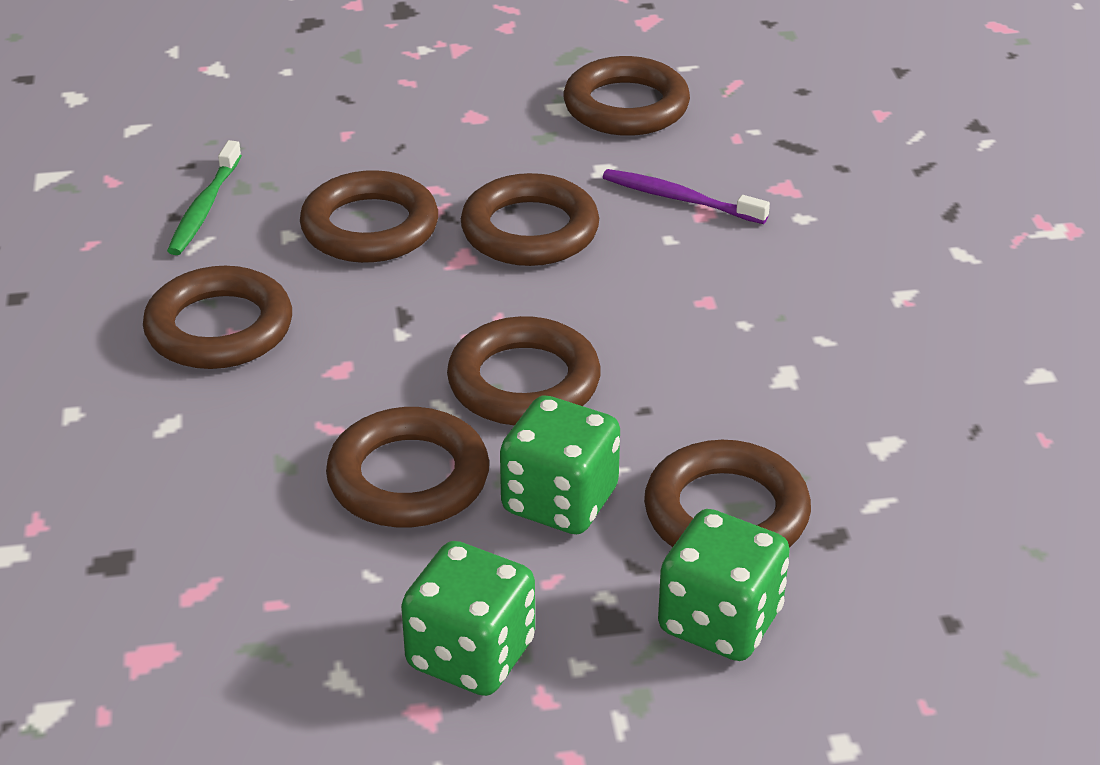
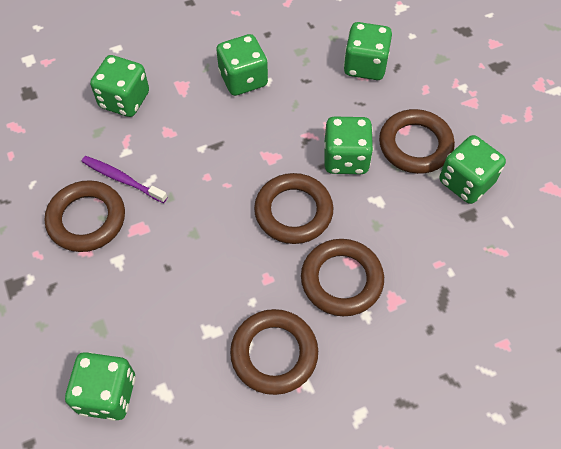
brown ring: [143,266,292,369] [300,170,438,263] [326,407,489,527] [447,316,601,426] [461,173,599,266] [564,56,690,136] [644,440,811,548] = 7 -> [45,180,125,252] [230,309,318,395] [254,173,333,244] [301,239,384,316] [379,109,455,174] = 5
green dice: [401,541,535,696] [500,396,620,534] [658,509,790,661] = 3 -> [65,352,135,421] [90,55,149,117] [216,34,268,96] [324,116,373,174] [344,22,392,80] [440,135,506,204] = 6
green toothbrush: [167,140,242,255] = 1 -> none = 0

